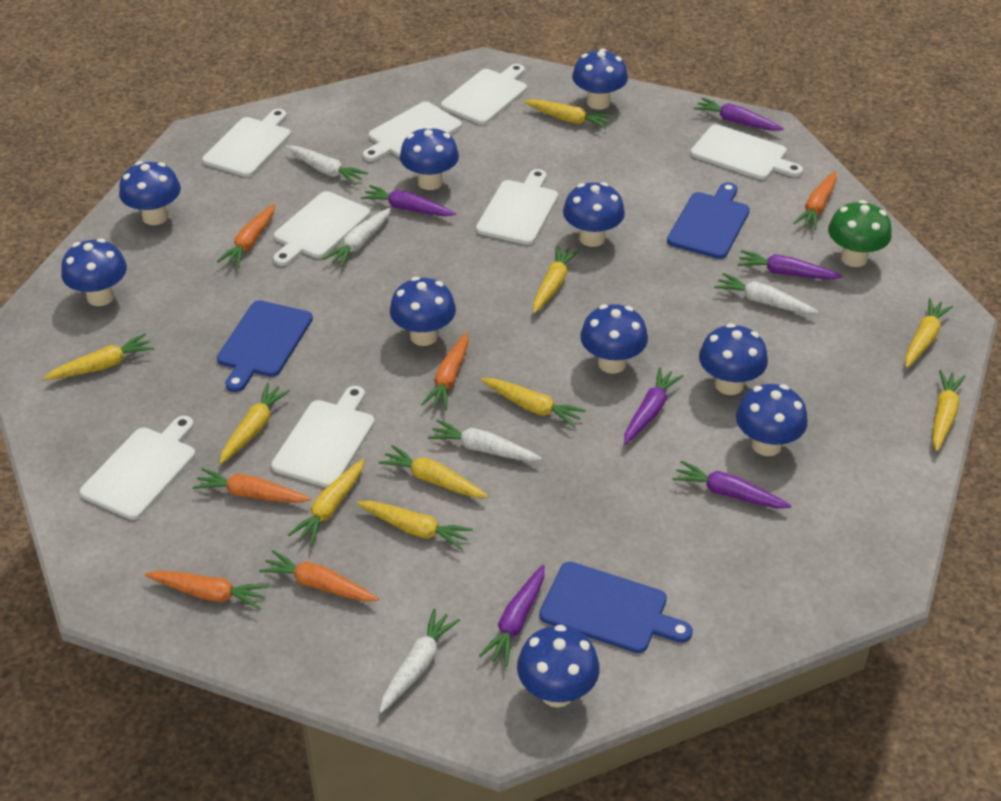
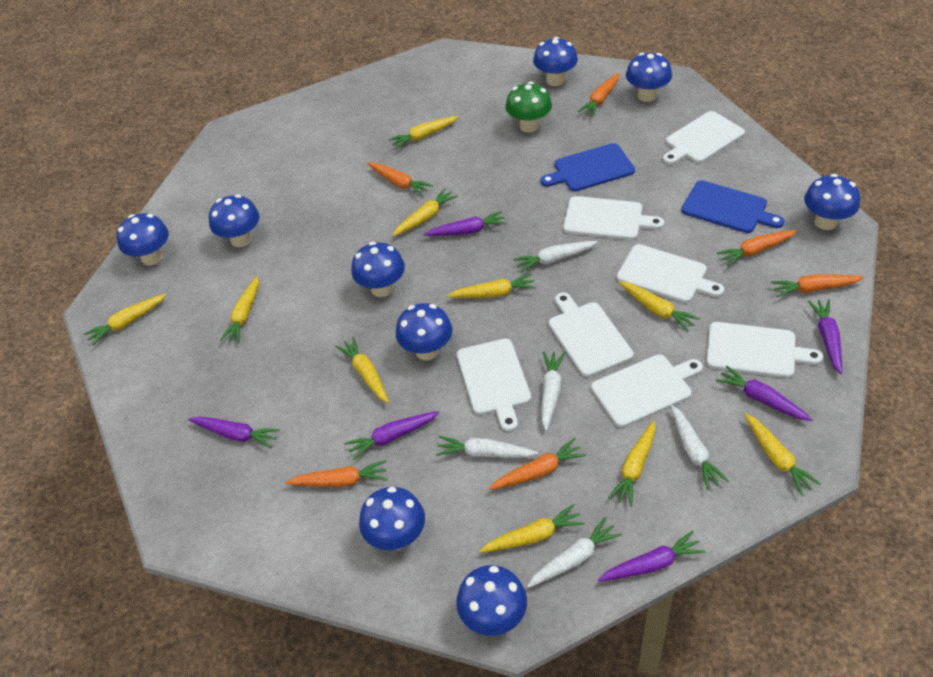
blue cutting board: [217,300,313,392] [539,562,693,653] [667,182,750,259] = 3 -> [540,143,635,191] [681,180,785,233] = 2
blue mushroom: [61,239,127,306] [119,161,181,225] [390,277,456,346] [400,126,459,190] [517,625,600,708] [563,182,625,247] [572,49,628,109] [580,304,648,374] [699,323,768,395] [736,384,808,456] = 10 -> [117,213,169,265] [209,194,260,247] [351,242,405,297] [359,487,425,550] [396,303,452,360] [456,565,527,636] [533,37,578,86] [626,53,672,102] [804,174,860,230] = 9
white cutting board: [80,416,196,520] [202,109,291,177] [271,386,375,488] [273,191,370,266] [363,102,462,162] [441,64,527,125] [476,169,558,245] [690,124,803,180] = 8 -> [457,339,531,432] [549,293,634,377] [563,196,664,240] [591,354,703,427] [617,244,724,303] [663,111,745,165] [706,322,823,378] = 7

